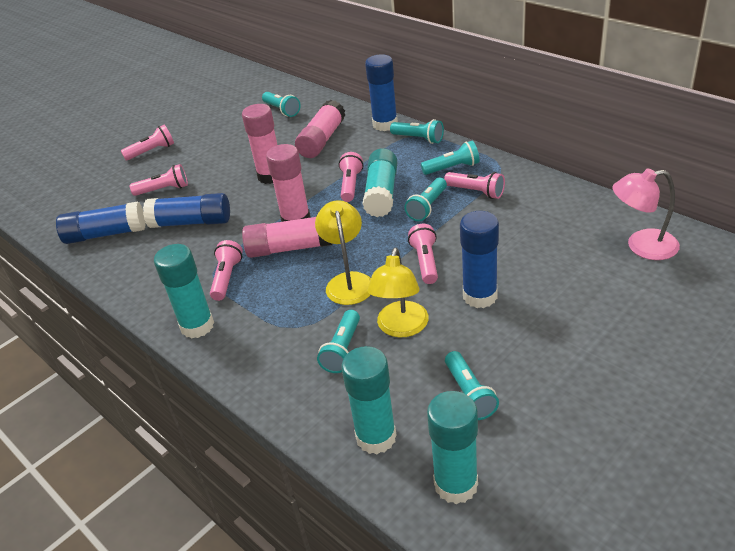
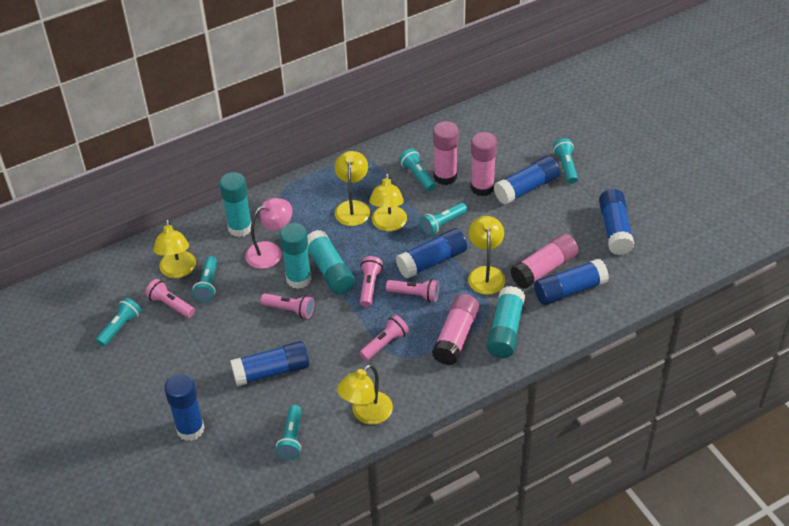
blue glue stick: [56,202,146,244] [143,193,230,228] [365,54,398,131] [460,211,499,308] = 4 -> [164,373,205,441] [230,341,309,386] [396,228,467,279] [494,156,560,205] [534,259,609,305] [599,189,634,255] = 6
pink flashlight: [121,125,174,160] [130,164,188,196] [210,240,243,301] [339,152,363,202] [408,224,438,284] [444,172,505,199] = 6 -> [145,279,195,318] [261,293,314,319] [359,315,409,361] [360,256,383,307] [386,279,439,302] = 5
yellow lamp: [315,200,371,305] [367,248,429,338] = 2 -> [153,219,196,278] [334,151,370,226] [337,364,393,424] [369,173,407,232] [468,216,505,295] = 5

